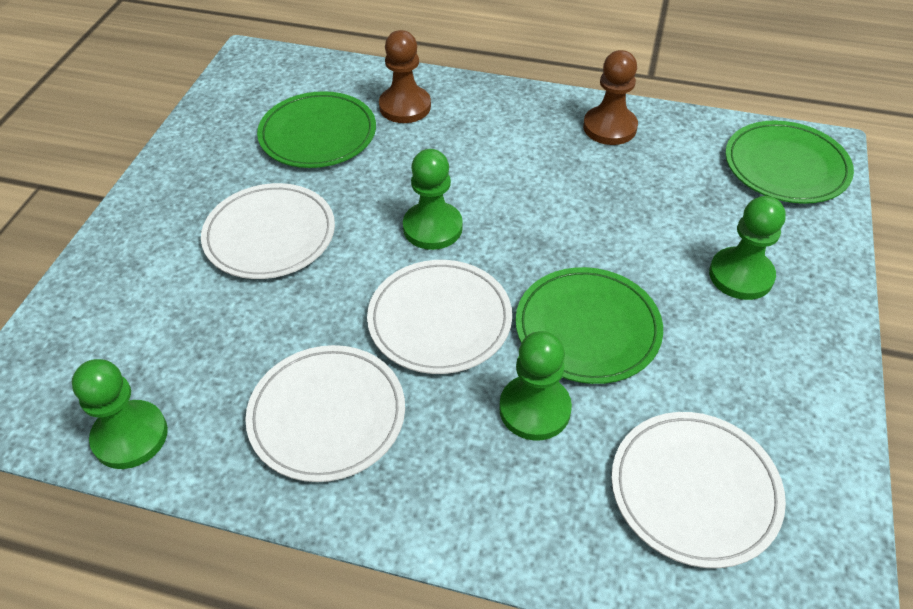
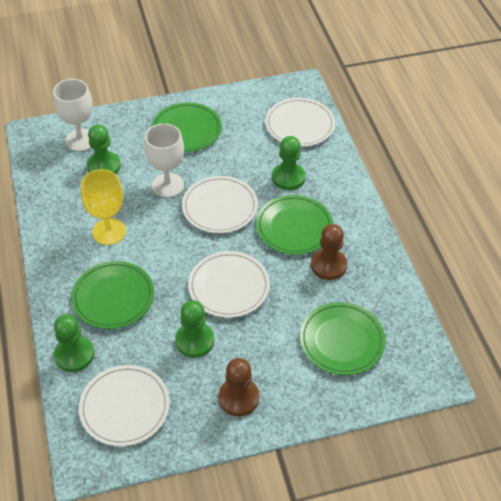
green plate: [257,91,376,168] [516,267,663,384] [725,121,854,204] = 3 -> [71,261,154,329] [151,102,222,152] [256,195,333,255] [300,302,386,375] = 4
white goblet: none = 0 -> [53,79,93,151] [144,123,184,198] = 2
yellow goblet: none = 0 -> [81,169,126,245] = 1

